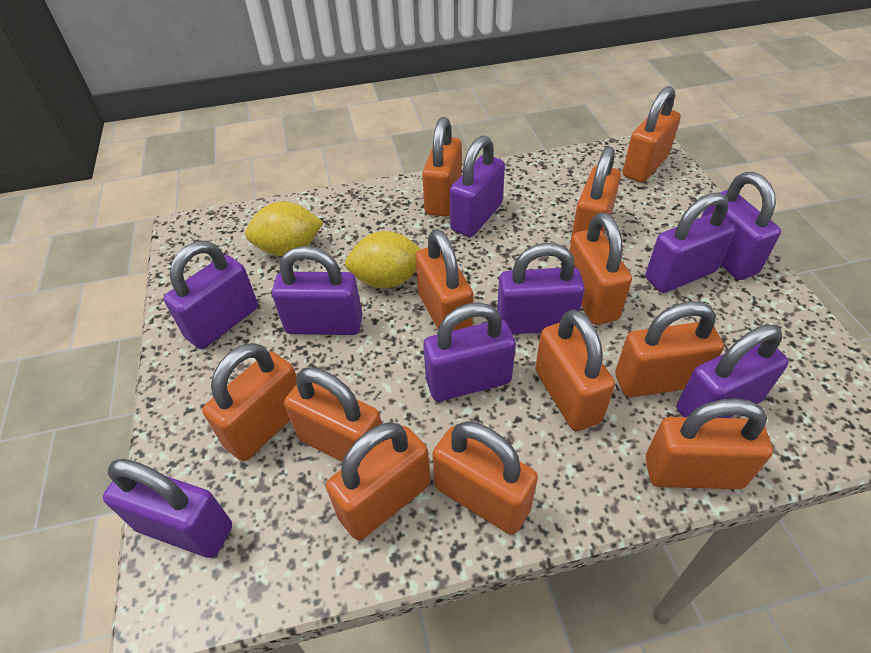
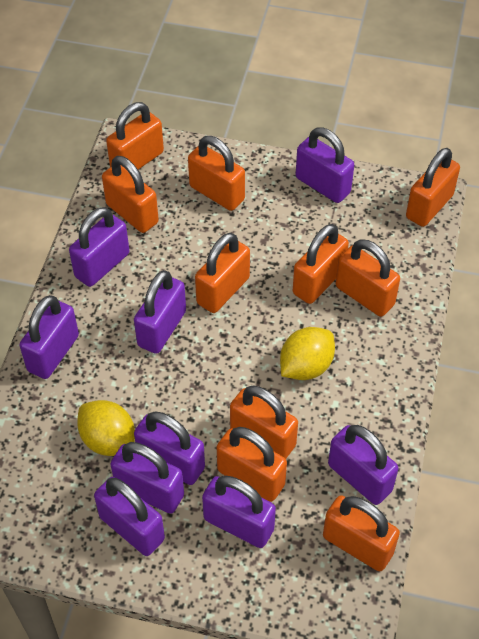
orange padlock: [202,343,297,461] [284,367,382,462] [326,422,431,541] [415,229,473,331] [422,117,462,217] [432,421,538,535] [535,309,615,431] [569,212,632,325] [571,147,621,239] [615,301,724,397] [623,86,681,183] [646,398,773,489] = 12 -> [102,156,159,233] [106,102,164,169] [188,136,245,211] [195,233,250,313] [217,427,287,502] [230,385,298,459] [293,224,349,304] [323,495,400,571] [336,239,400,317] [406,148,460,227] = 10

